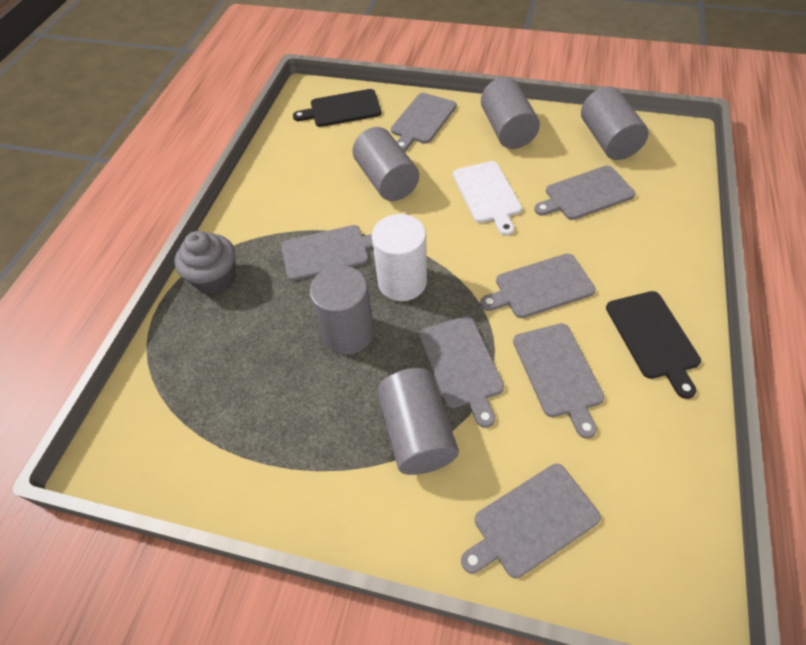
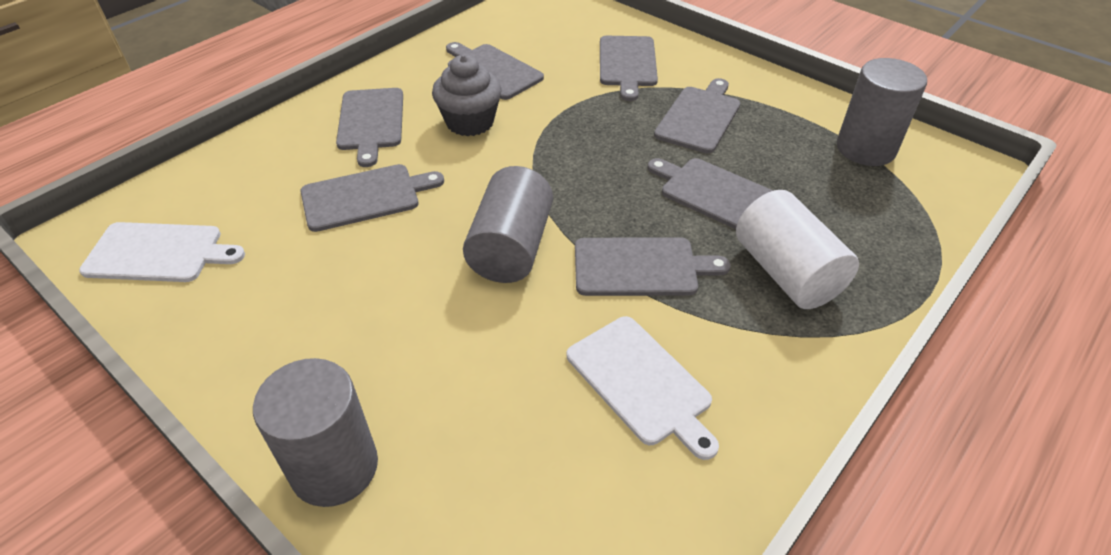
black cutting board: [293,89,382,127] [606,291,701,399] = 2 -> none = 0
grey cylinder: [310,265,374,355] [353,127,419,201] [377,368,459,475] [481,77,540,149] [581,86,649,160] = 5 -> [253,358,378,507] [463,166,553,283] [837,58,927,166] = 3
white cutting board: [453,161,522,236] = 1 -> [79,222,245,282] [567,316,719,460] = 2

